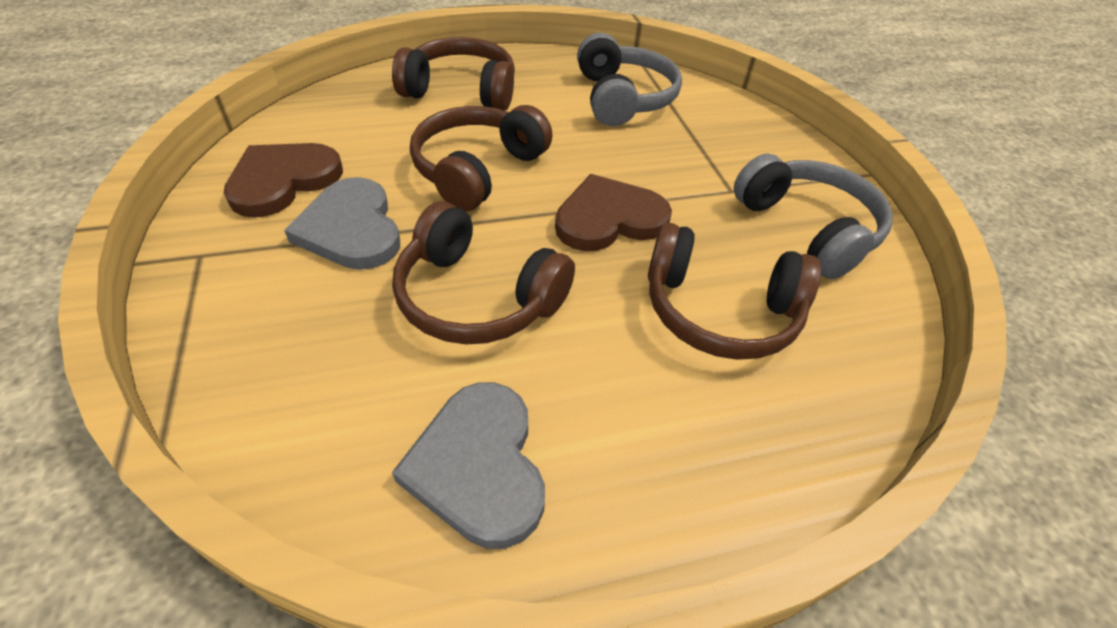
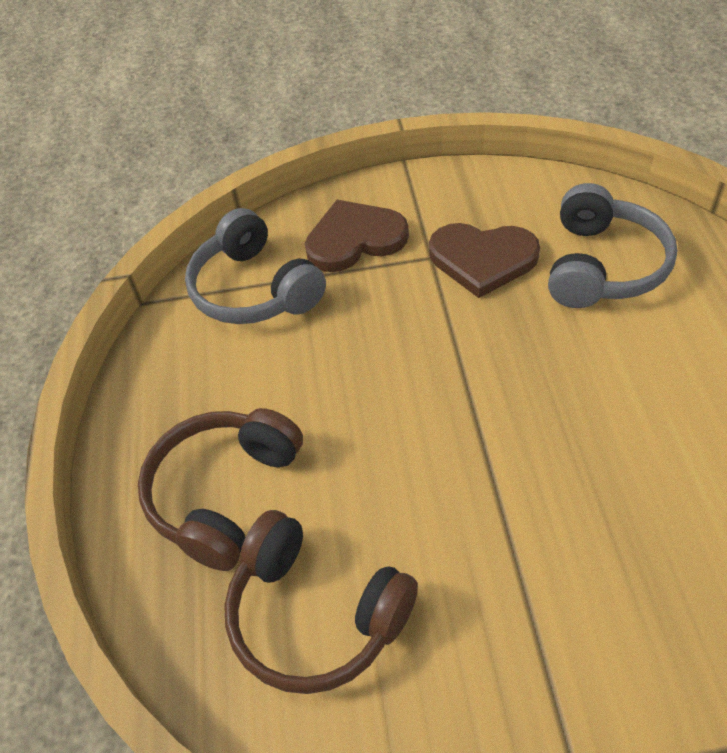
brown headphones: [392,37,515,111] [392,201,575,345] [410,105,552,212] [648,223,821,360] = 4 -> [138,408,303,571] [224,510,418,694] = 2
grey heart: [284,177,400,270] [392,382,545,549] = 2 -> none = 0

